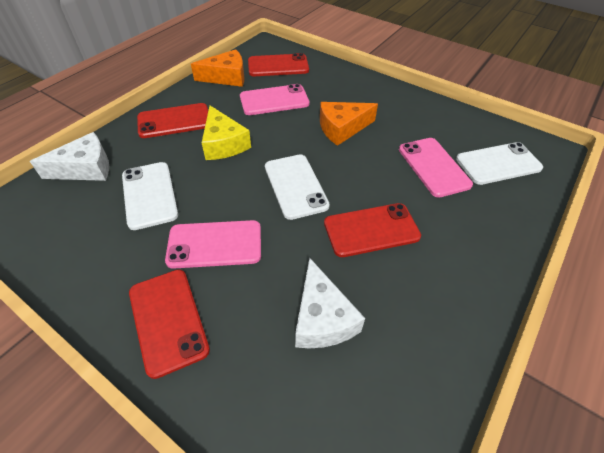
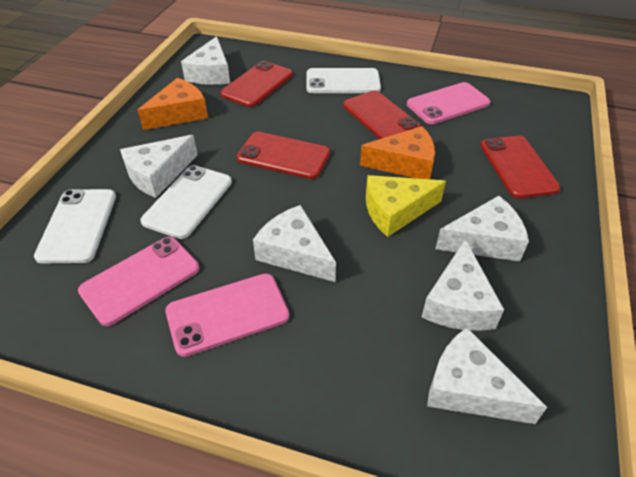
white cheese: [30,132,109,181] [295,257,365,349] = 2 -> [120,135,198,198] [181,36,230,85] [253,205,336,282] [422,239,504,331] [427,328,547,424] [435,196,529,262] = 6

